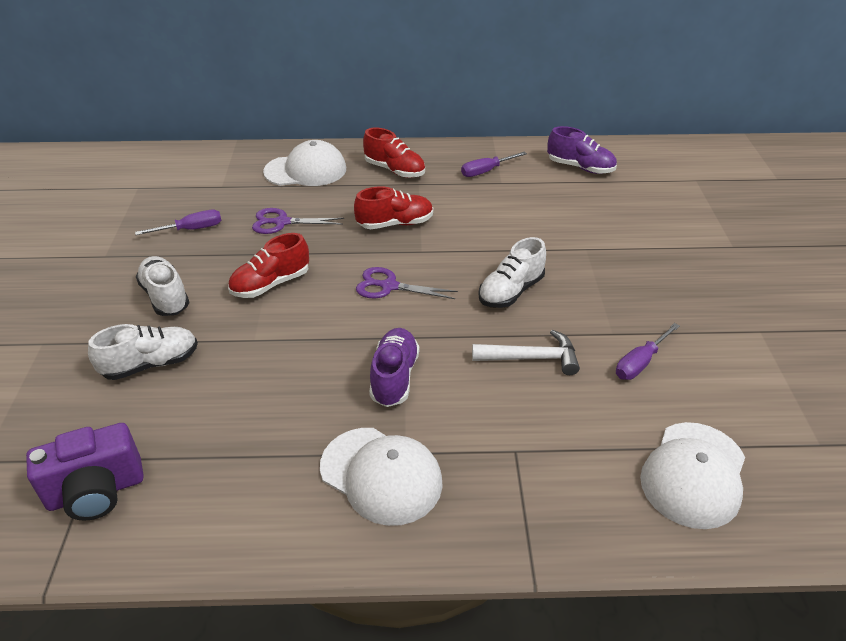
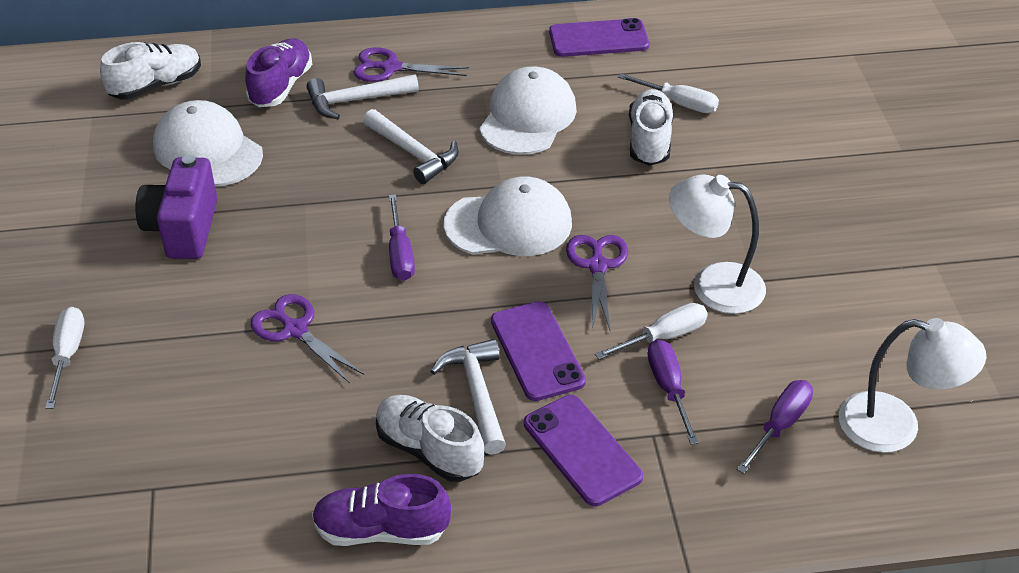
purple phone: none = 0 -> [491,301,586,401] [524,395,643,506] [549,18,649,57] = 3
purple scissors: [252,208,344,234] [356,267,458,299] = 2 -> [250,294,364,383] [353,47,469,82] [566,235,628,330] = 3
red shoe: [228,233,309,298] [354,186,433,229] [363,128,425,178] = 3 -> none = 0
white hammer: [472,330,580,375] = 1 -> [306,74,419,119] [363,109,459,184] [430,339,506,455] = 3
white lamp: none = 0 -> [669,174,766,314] [839,318,986,453] = 2
white screwdriver: none = 0 -> [45,307,84,409] [595,303,708,360] [618,73,719,113] = 3

